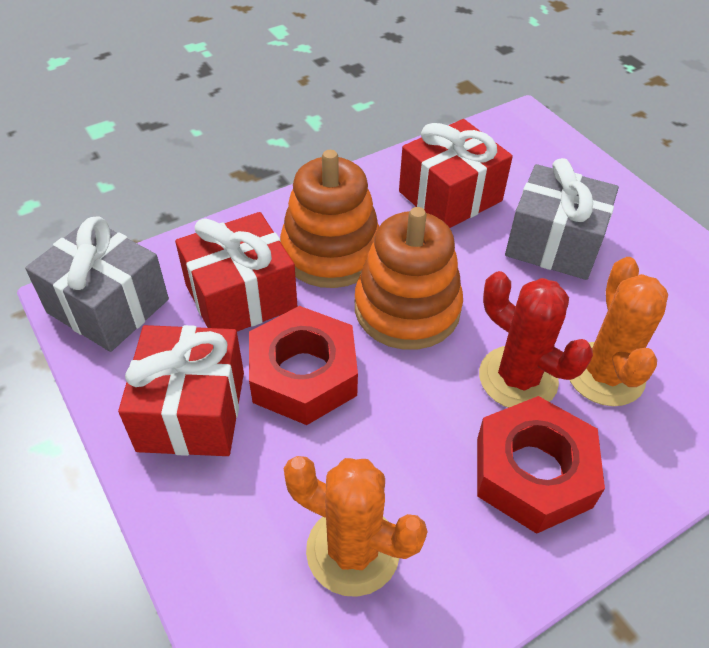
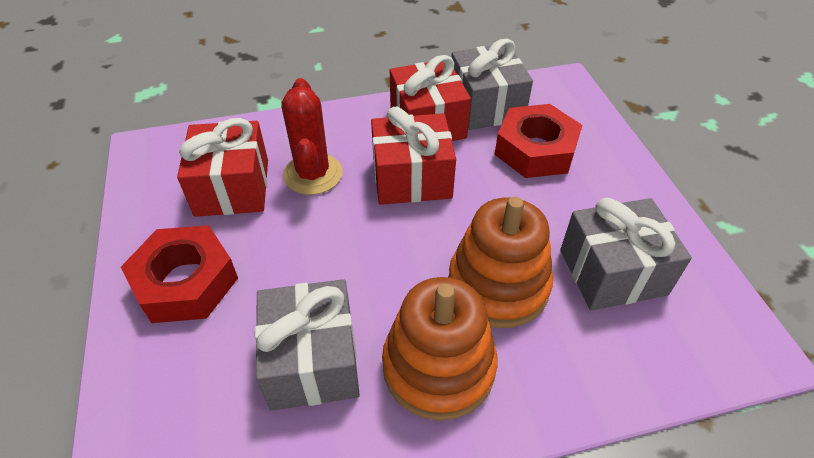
grey gift: [25,216,169,352] [505,158,619,280] = 2 -> [255,279,360,411] [451,39,533,130] [560,198,692,310] = 3
orange cactus: [284,456,428,597] [570,257,668,406] = 2 -> none = 0

